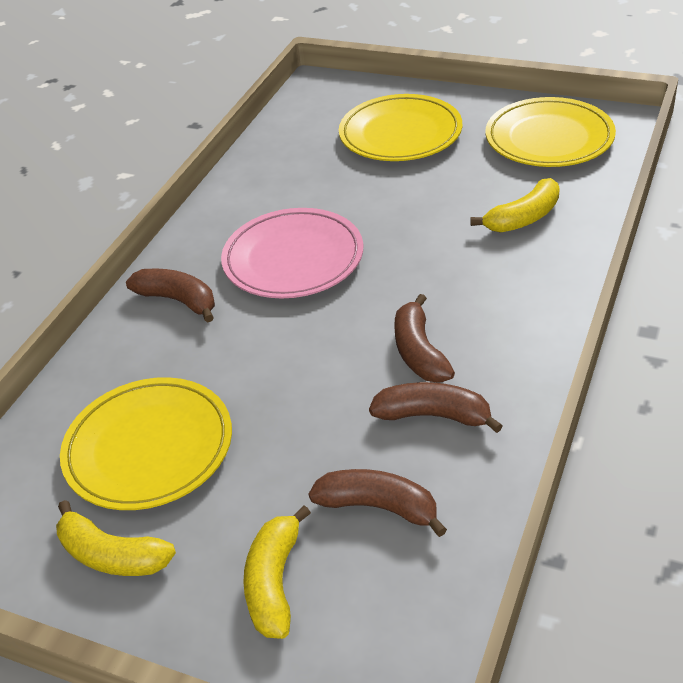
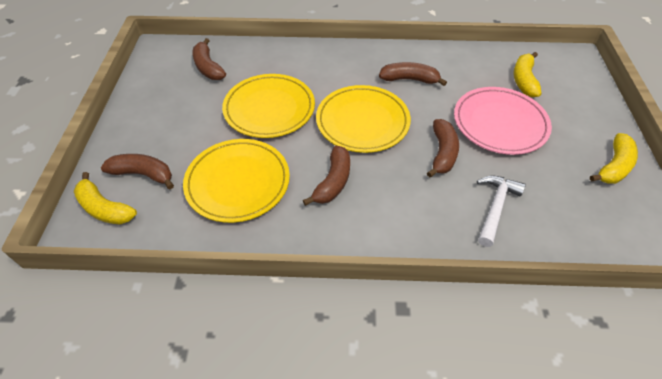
brown banana: [126,268,215,323] [309,469,447,537] [369,382,503,433] [394,294,455,383] = 4 -> [101,154,174,189] [193,38,226,80] [303,146,350,206] [379,62,447,86] [427,119,459,177] = 5
white hammer: none = 0 -> [477,176,526,247] = 1

